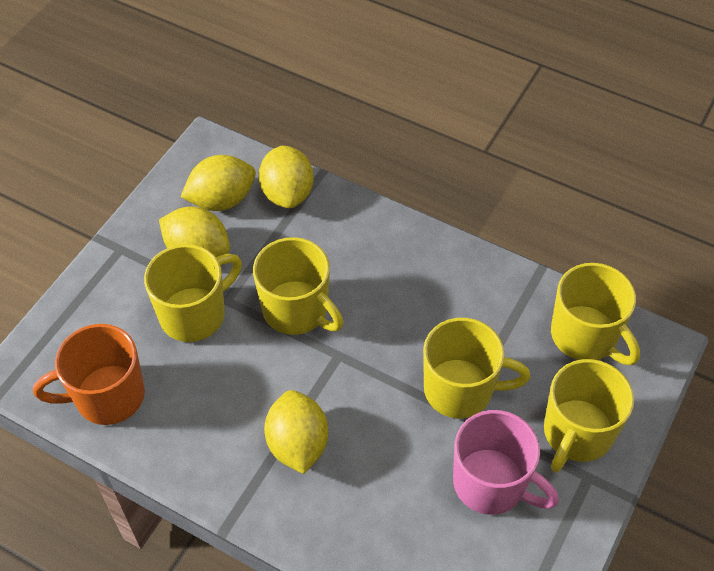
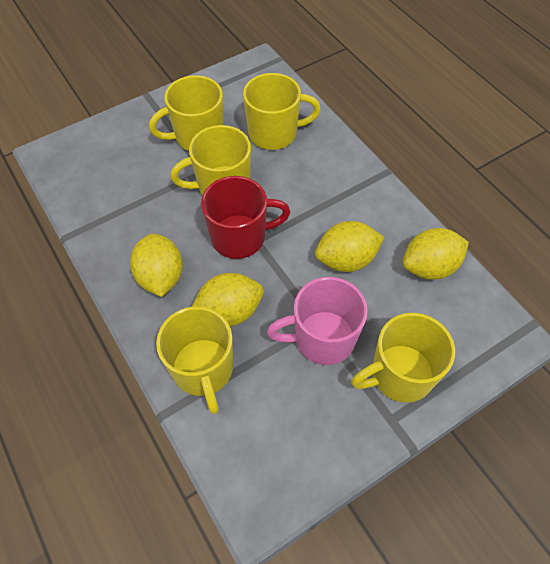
orange mug: [33,324,145,425] = 1 -> none = 0
red mug: none = 0 -> [201,176,290,259] = 1

